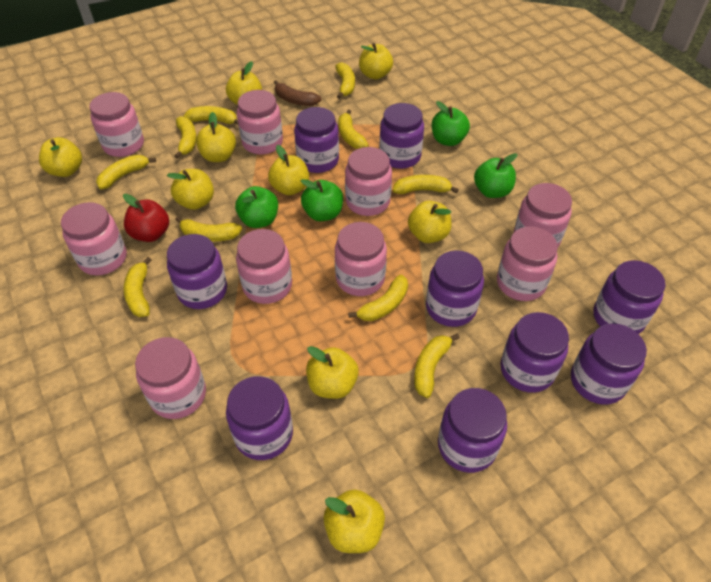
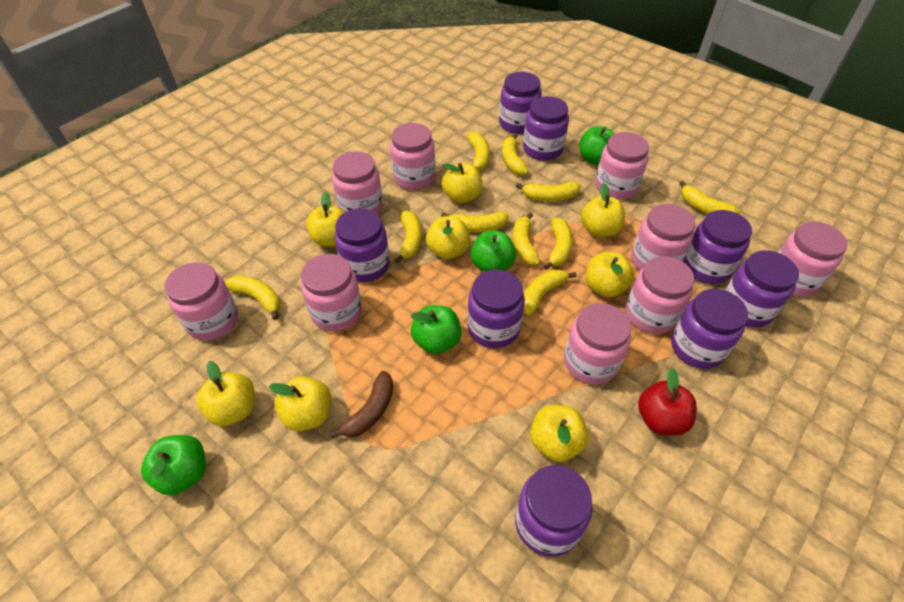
purple jar: [167,234,227,309] [226,376,293,460] [294,107,339,173] [379,103,424,169] [426,250,484,327] [438,388,507,473] [501,312,569,393] [571,323,647,405] [593,260,666,334] = 9 -> [335,208,390,282] [467,269,525,348] [499,72,542,134] [515,465,593,557] [523,96,569,161] [671,289,748,369] [683,210,752,284] [725,250,799,328] = 8
yellow apple: [39,137,82,177] [167,169,214,210] [196,112,236,162] [226,61,262,105] [268,145,309,195] [306,346,359,399] [324,489,385,553] [359,43,393,79] [408,201,452,243] = 9 -> [196,361,255,426] [269,376,331,431] [307,192,345,247] [426,216,471,260] [442,163,483,203] [530,405,589,462] [581,183,625,237] [586,252,634,297] = 8

